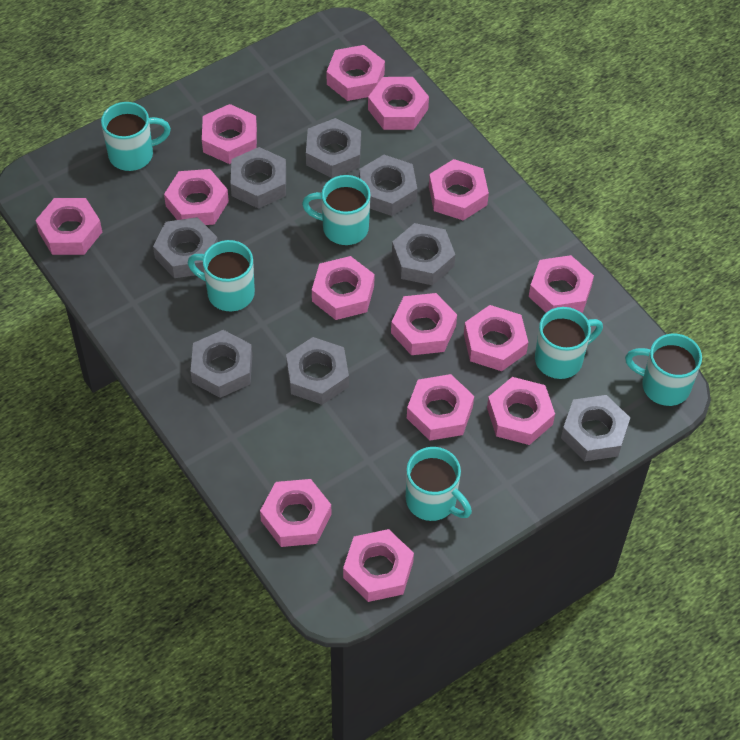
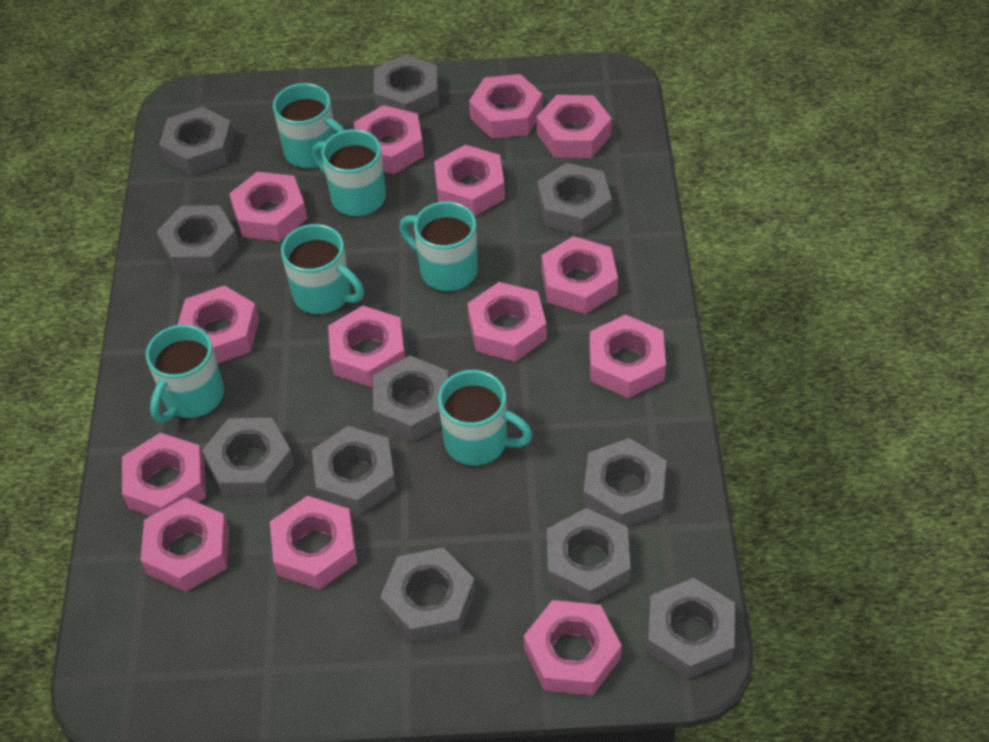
grey nut: [153,217,218,278] [190,330,252,398] [230,147,286,209] [286,337,349,405] [306,118,361,178] [359,155,417,216] [392,223,455,285] [561,395,630,461] = 8 -> [157,205,239,274] [159,107,235,176] [202,418,295,498] [312,426,396,515] [373,356,448,441] [374,55,439,116] [380,547,476,643] [537,163,612,235] [547,508,631,604] [583,438,667,527] [647,578,735,679] = 11

